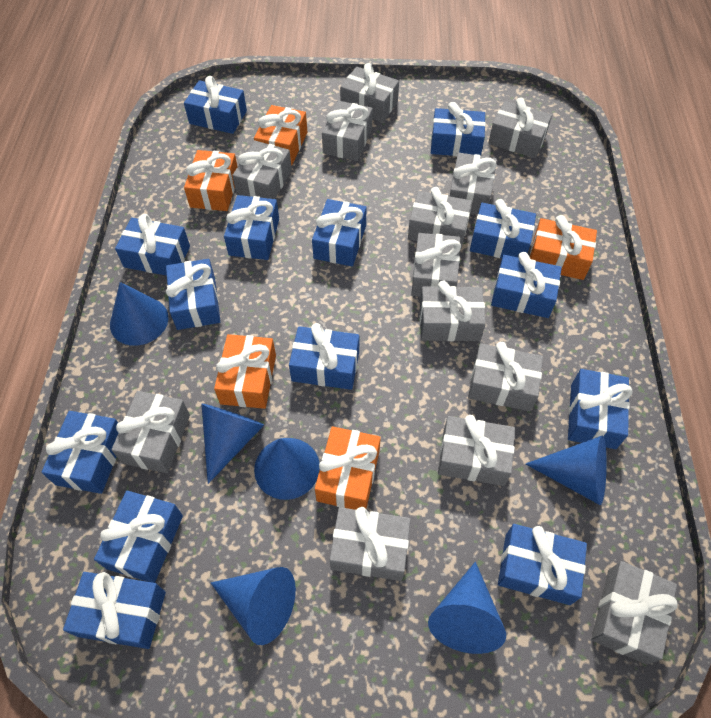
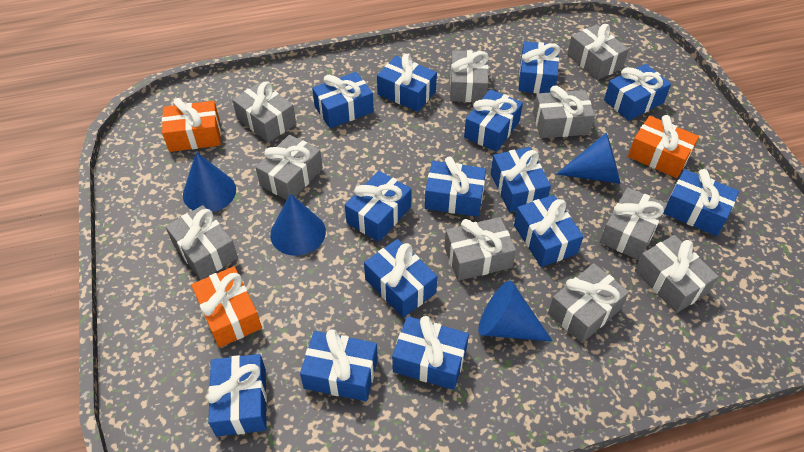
blue cone: [110,282,168,346] [201,404,264,484] [211,567,296,645] [254,438,320,500] [428,562,506,654] [526,436,607,505] = 6 -> [183,152,236,212] [270,194,326,256] [478,281,553,342] [556,132,621,184] = 4
grey gift: [111,391,190,473] [232,141,292,199] [322,101,373,161] [330,507,411,581] [340,63,399,122] [408,187,472,249] [411,233,461,297] [420,281,486,341] [438,415,515,486] [450,153,497,214] [468,342,543,411] [488,97,552,158] [591,561,678,665] = 13 -> [165,205,238,280] [232,82,296,143] [256,135,323,200] [444,217,516,281] [450,50,489,102] [533,86,595,138] [548,263,629,343] [567,24,629,80] [600,187,667,260] [635,235,719,313] = 10
orange gift: [184,150,238,211] [214,334,276,409] [254,105,307,166] [315,426,381,510] [530,215,597,280] = 5 -> [162,98,221,152] [191,266,262,348] [628,115,699,178] = 3

